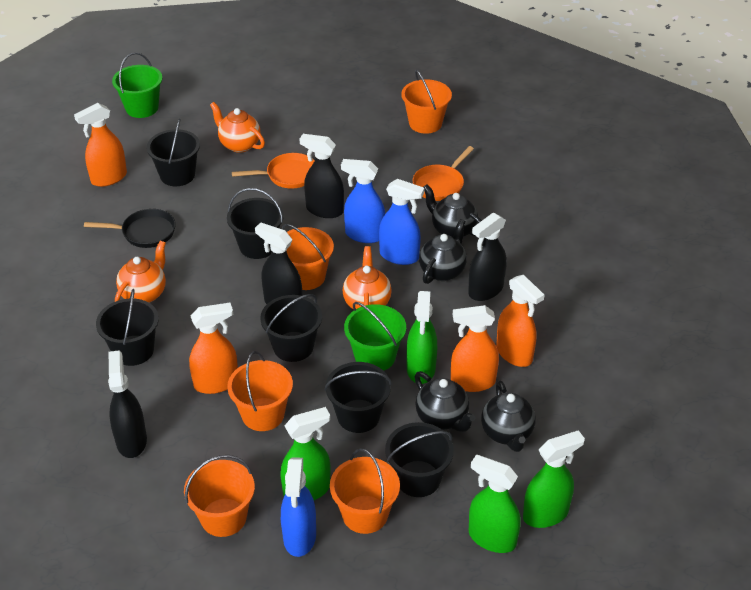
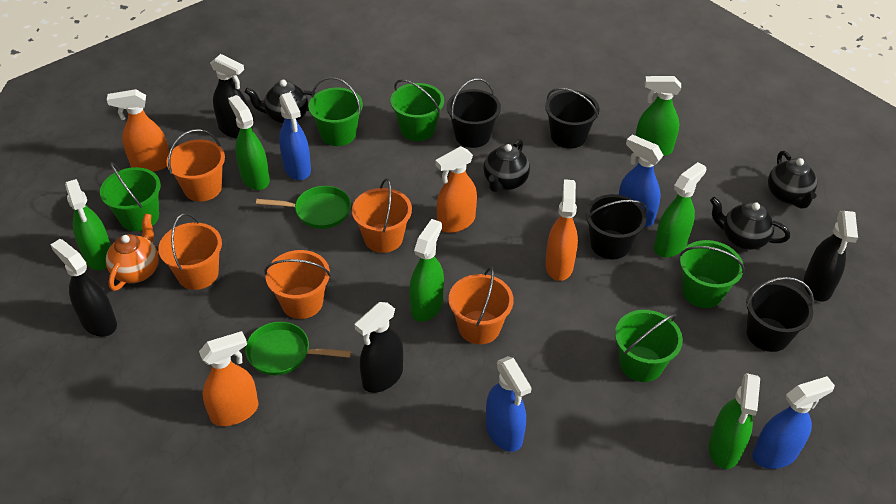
black bucket: [96,289,159,366] [147,119,200,186] [227,188,284,259] [260,294,322,362] [324,362,392,433] [385,422,454,497] = 6 -> [447,78,501,148] [545,88,600,149] [586,194,647,259] [746,277,814,352] = 4
black pan: [84,209,176,248] = 1 -> none = 0
blue spray bottle: [281,457,316,557] [341,159,385,243] [379,179,424,265] = 3 -> [279,92,311,180] [486,356,532,452] [619,134,664,227] [752,376,835,469] = 4
green bucket: [112,52,162,118] [344,302,406,371] = 2 -> [100,162,161,231] [308,77,363,146] [391,79,444,141] [615,310,683,382] [679,240,745,308] = 5
green pan: none = 0 -> [245,322,351,375] [256,186,351,229] = 2
green spray bottle: [280,407,331,500] [406,291,437,384] [469,454,521,553] [523,430,585,528] = 4 -> [65,179,111,270] [228,95,270,190] [409,219,444,322] [635,76,681,157] [654,162,706,257] [709,373,760,469] = 6
orange pan: [232,153,315,189] [413,146,474,201] = 2 -> none = 0
orange teapot: [115,241,166,303] [210,102,265,153] [343,246,392,310] = 3 -> [106,213,159,291] = 1

